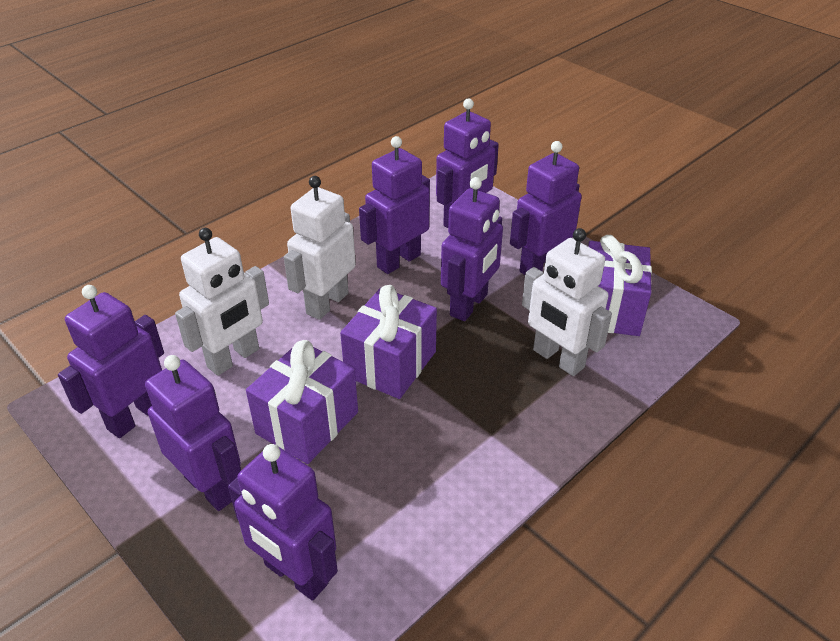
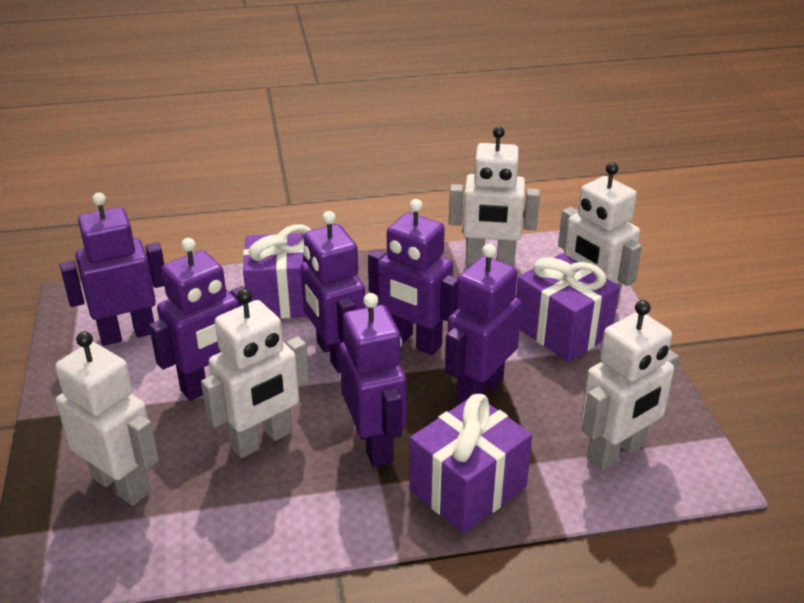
purple robot: [58,285,164,438] [145,355,241,511] [228,444,338,601] [359,136,430,274] [436,99,499,228] [441,177,503,321] [510,141,582,275] = 7 -> [60,193,164,346] [149,238,251,401] [300,211,366,373] [339,293,407,467] [368,199,458,355] [445,244,522,404] = 6
white robot: [175,228,269,376] [284,176,356,320] [522,228,612,376] = 3 -> [55,331,159,506] [201,289,309,458] [449,126,540,266] [558,162,642,310] [581,300,679,471] = 5

